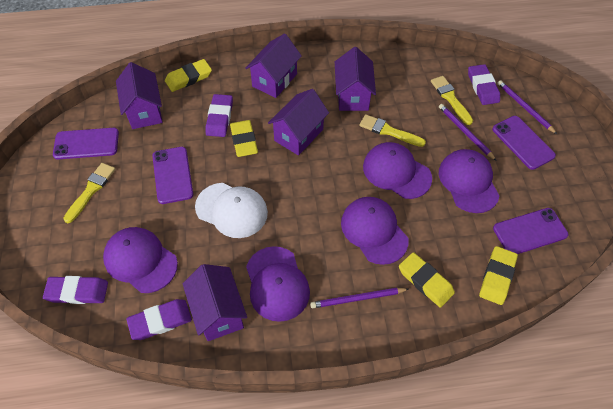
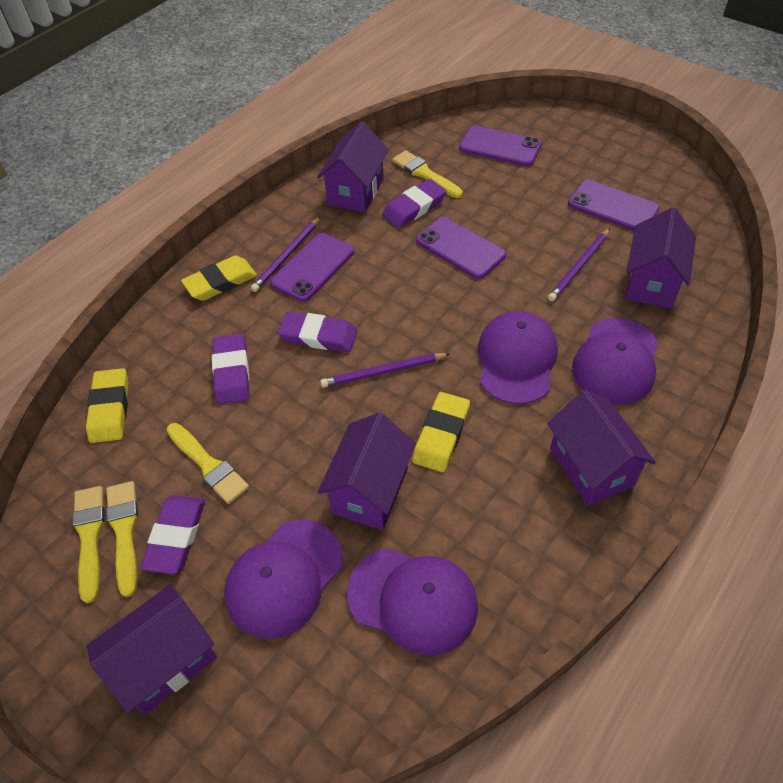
purple cap: [103,227,178,293] [246,246,310,322] [341,197,408,265] [363,142,432,199] [439,149,499,213] = 5 -> [224,519,343,639] [347,548,478,656] [478,311,558,404] [572,318,658,404] = 4
white cap: [195,183,268,238] = 1 -> none = 0
yellow brush: [63,163,115,223] [359,114,426,147] [431,76,473,125] = 3 -> [72,486,105,603] [106,481,138,597] [167,423,249,504] [392,150,463,198] = 4
yellow eraser: [165,59,212,92] [230,120,258,157] [399,252,455,308] [479,246,518,305] = 4 -> [86,368,129,443] [181,256,257,301] [412,392,470,472] = 3

